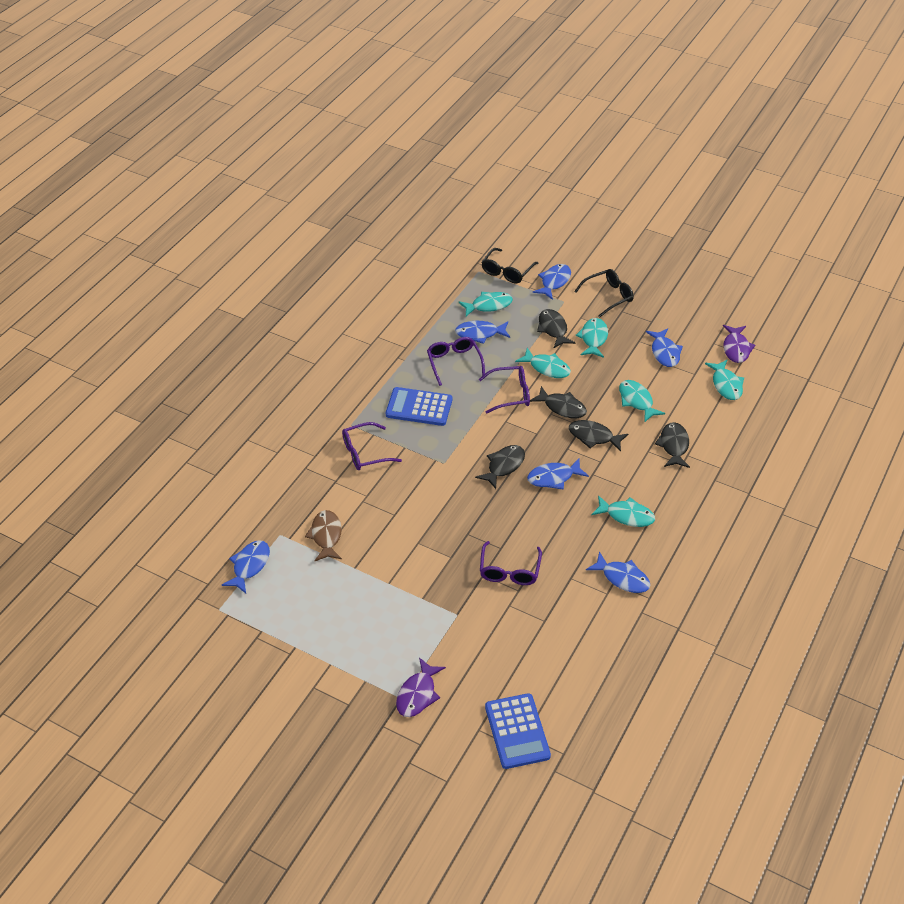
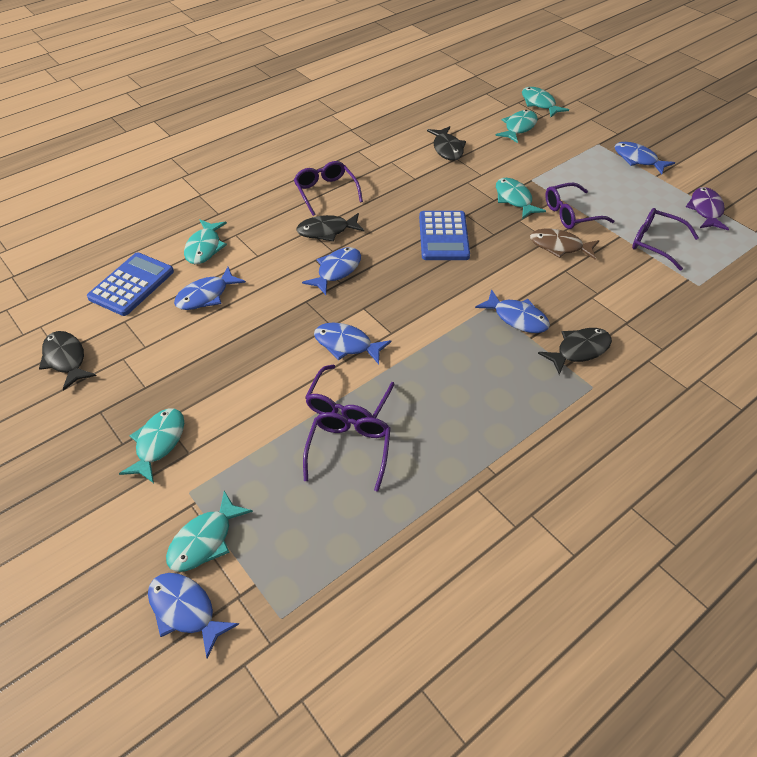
black fish: [475,445,525,489] [530,386,587,418] [537,309,575,348] [569,420,628,452] [655,422,690,468] = 5 -> [39,331,96,391] [296,213,364,242] [427,126,466,161] [538,328,612,375] = 4
black glasses: [481,248,539,283] [574,269,634,318] = 2 -> none = 0
purple fish: [396,657,446,717] [723,325,755,363] = 2 -> [686,187,729,230] = 1
purple glasses: [342,422,402,470] [427,337,485,386] [479,366,530,414] [480,541,542,585] = 4 -> [294,161,363,216] [303,412,391,492] [305,365,394,425] [545,183,614,229] [632,208,699,271] = 5

